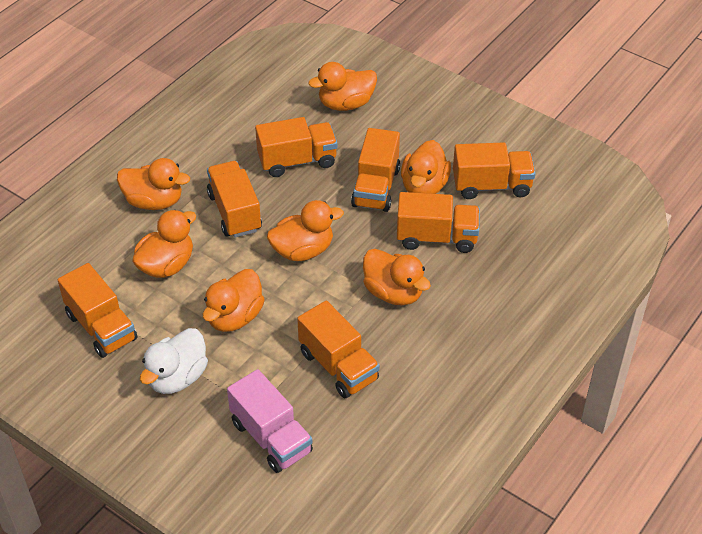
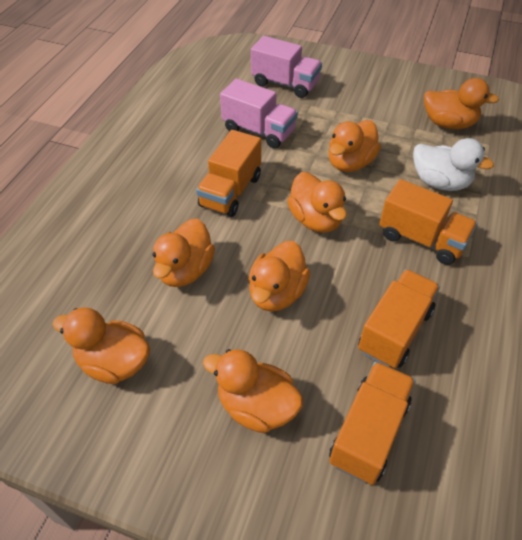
orange truck: [58,263,137,358] [207,161,262,238] [255,117,338,177] [297,301,380,398] [351,128,400,212] [397,192,480,253] [453,142,536,199] = 7 -> [196,130,261,217] [329,361,415,485] [358,269,440,368] [379,179,477,265] = 4
pink truck: [227,369,313,473] = 1 -> [220,79,298,149] [251,36,322,98] = 2

